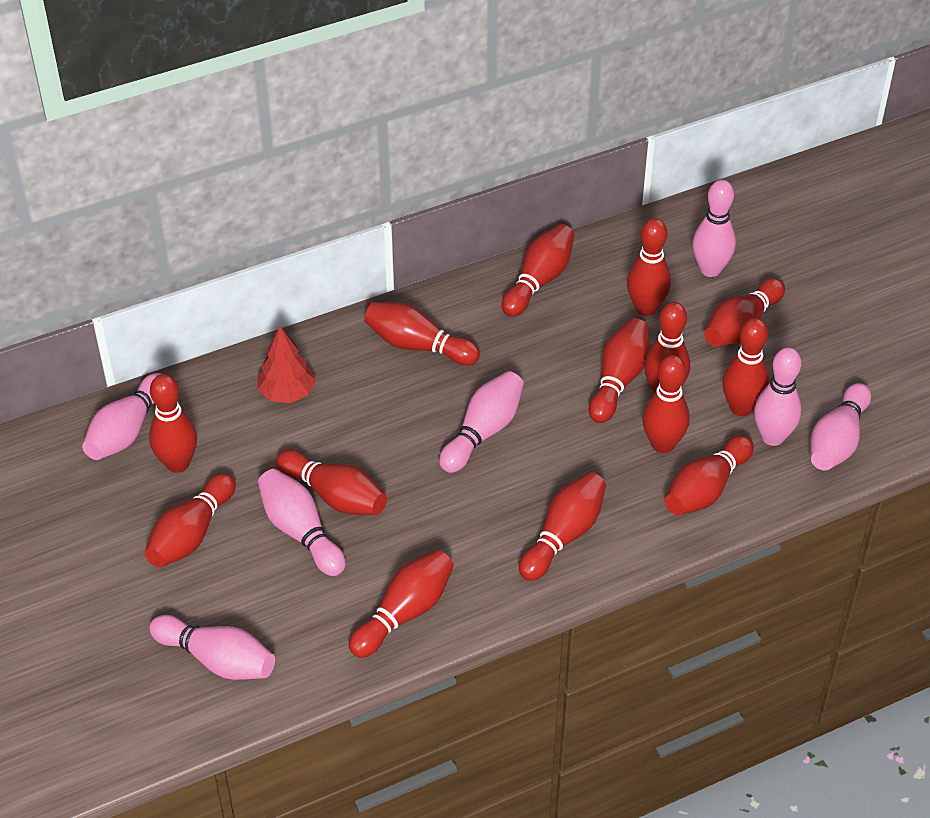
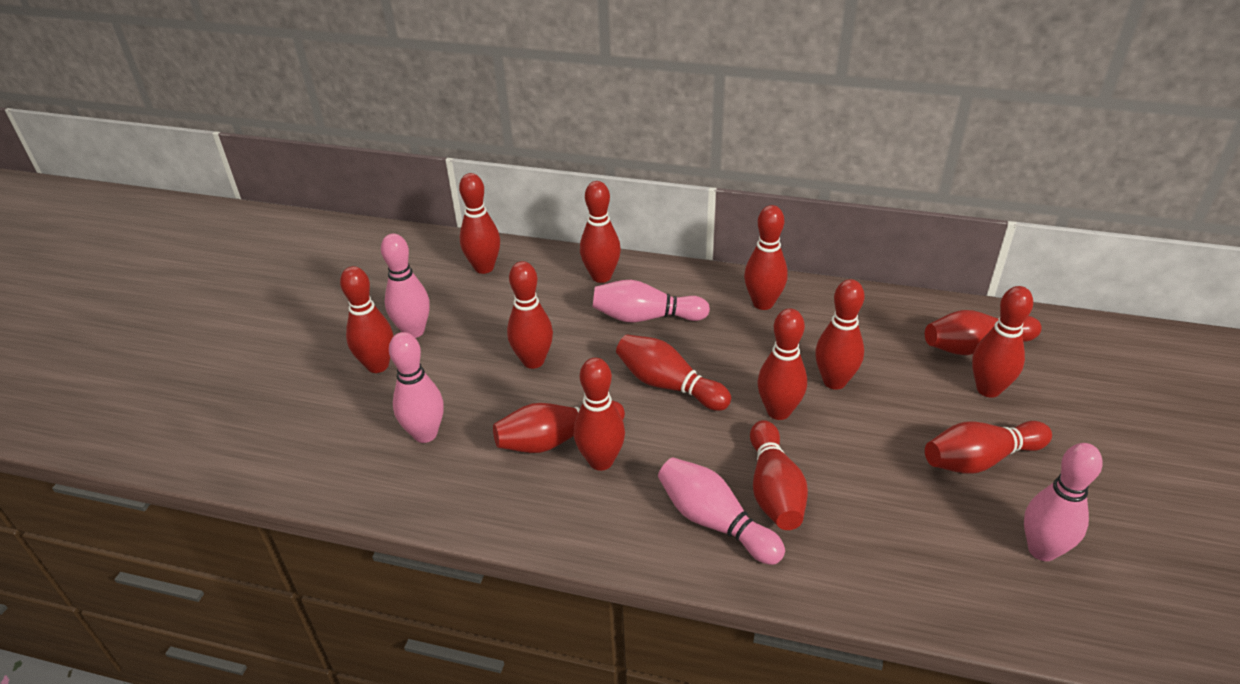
pink bowling pin: [82,373,161,460] [149,615,275,680] [258,469,346,576] [439,371,524,473] [692,180,736,277] [754,347,802,446] [810,383,871,470] = 7 -> [381,234,430,338] [389,332,444,443] [593,280,710,322] [658,457,785,565] [1024,443,1103,561] = 5
red tree: [257,326,316,403] = 1 -> none = 0

